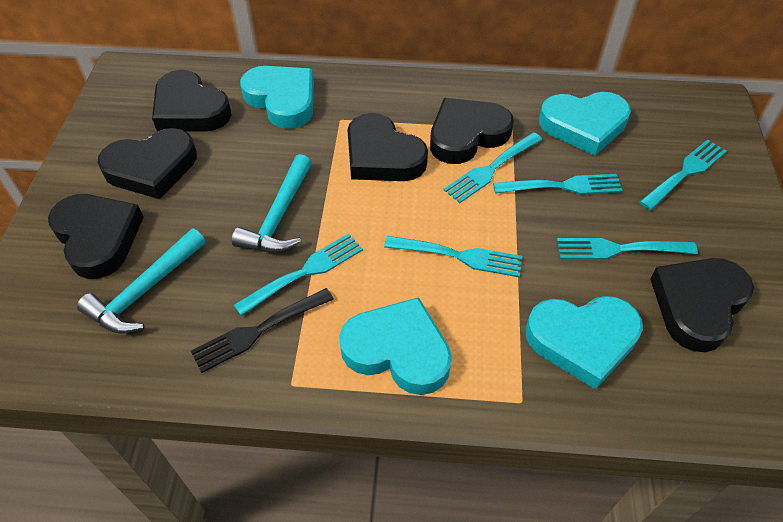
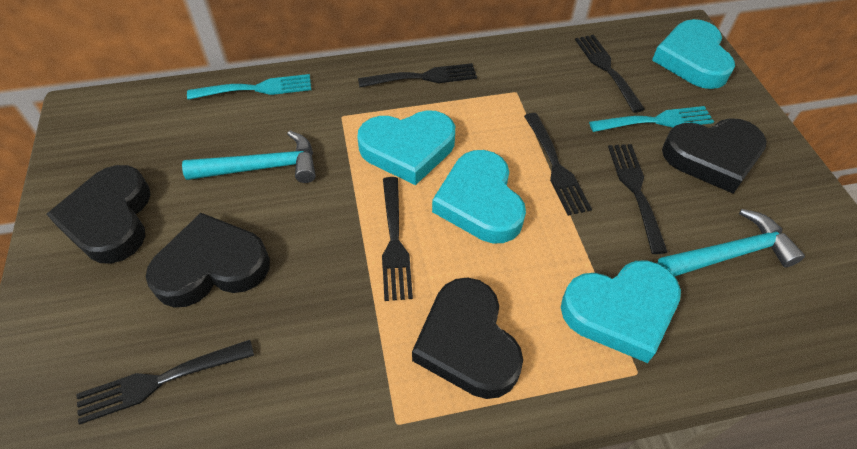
black fork: [191,288,334,373] = 1 -> [76,340,254,424] [358,63,477,87] [382,177,413,301] [524,113,592,216] [575,35,645,113] [608,144,668,254] = 6
black heart: [48,194,144,279] [98,128,197,199] [152,70,231,132] [348,113,428,181] [430,98,514,164] [650,258,754,352] = 6 -> [46,165,151,264] [146,213,270,308] [412,277,523,399] [662,118,767,194] = 4
turquoise fork: [234,233,363,316] [384,236,522,277] [444,132,542,203] [493,174,623,194] [557,238,698,259] [639,139,726,210] = 6 -> [187,74,311,100] [589,106,714,132] = 2

